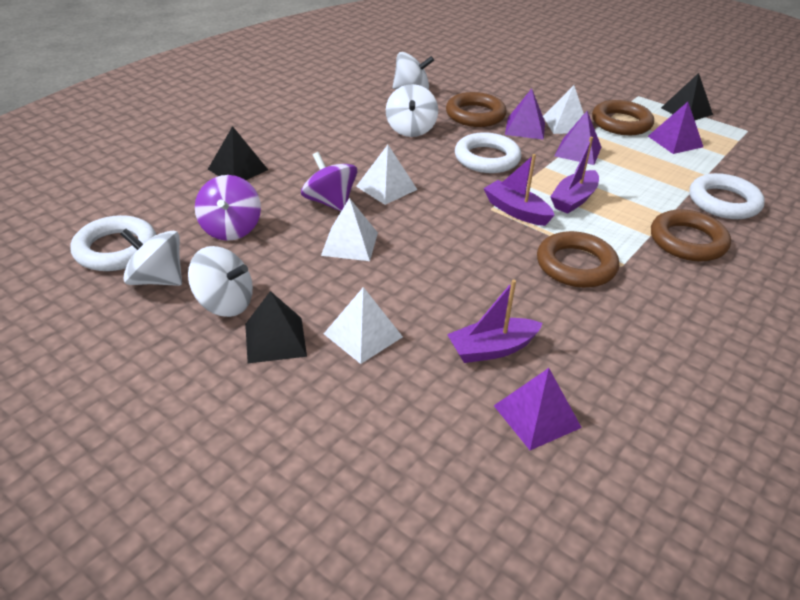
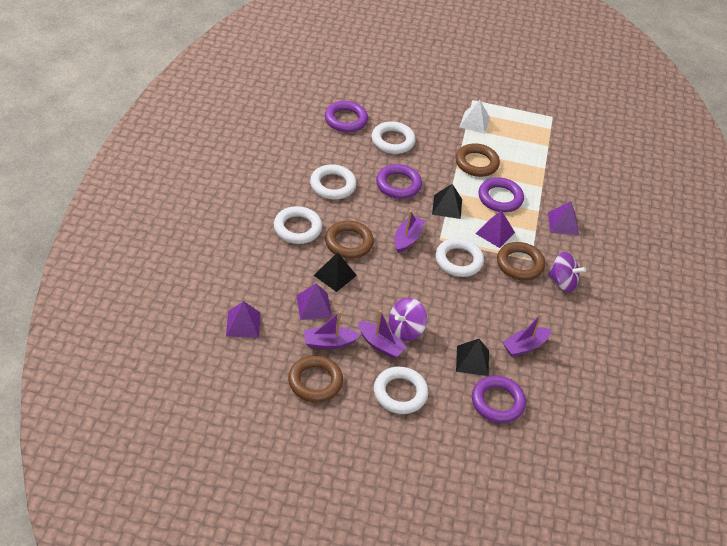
purple boat: [447,280,543,363] [483,154,555,226] [550,137,599,214] = 3 -> [304,311,360,349] [358,310,407,359] [394,211,425,253] [502,313,551,357] = 4
purple ring: none = 0 -> [325,101,368,132] [376,164,422,199] [472,376,526,423] [479,177,524,212] = 4
white pyramid: [321,198,378,261] [324,287,403,364] [356,145,418,205] [543,85,584,134] = 4 -> [459,100,490,134] = 1
white ring: [70,215,156,271] [455,132,521,173] [689,173,765,219] = 3 -> [274,206,322,244] [310,164,356,200] [371,121,415,154] [374,367,428,414] [435,238,484,277] = 5
white spinning top: [121,229,182,286] [188,246,253,317] [386,84,438,137] [393,52,434,90] = 4 -> none = 0

